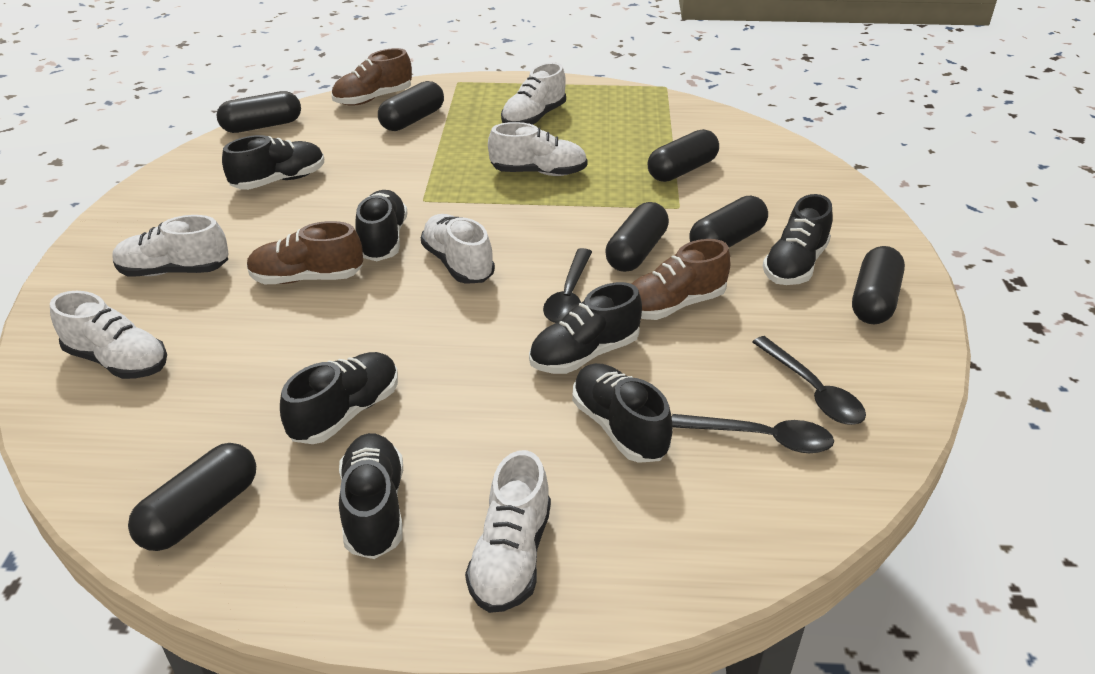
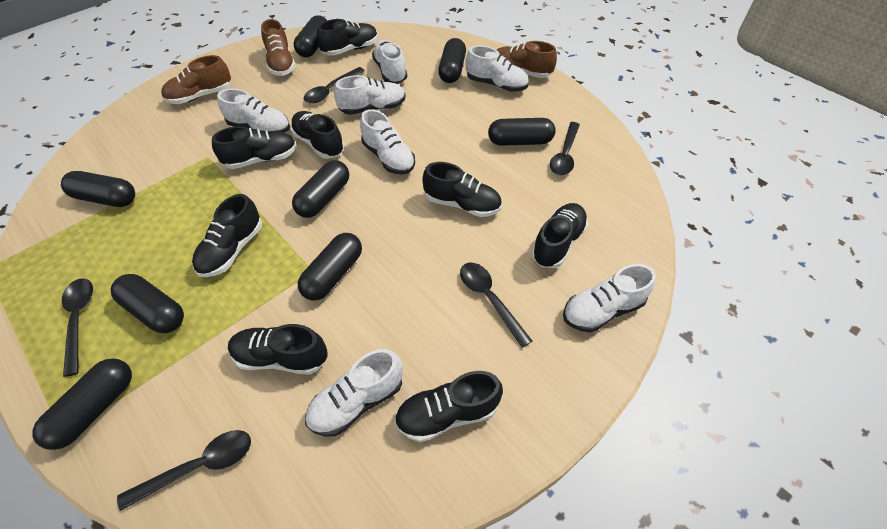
black capsule: [128,443,256,551] [217,91,301,133] [378,81,444,131] [605,202,669,272] [648,129,719,182] [689,196,768,248] [852,246,905,324] = 7 -> [33,358,132,450] [61,171,135,207] [110,274,184,333] [292,160,349,218] [294,16,327,57] [298,233,362,301] [438,38,466,83] [488,118,556,146] = 8
black shoe: [222,135,324,190] [280,352,398,444] [339,433,403,559] [356,190,408,261] [529,282,642,374] [572,363,673,463] [763,194,833,285] = 7 -> [192,194,262,277] [212,126,297,169] [228,324,327,375] [291,111,344,159] [317,19,378,56] [394,371,503,442] [422,162,502,217] [531,203,588,268] = 8
black spoon: [543,248,592,323] [672,414,834,453] [752,336,866,425] = 3 -> [62,278,93,377] [117,430,251,511] [304,67,365,103] [460,263,532,348] [550,122,580,175] = 5
white shoe: [50,291,167,379] [113,215,229,276] [421,214,495,284] [465,450,551,613] [488,122,588,176] [501,62,566,125] = 6 -> [217,89,290,133] [305,349,403,436] [334,75,406,115] [360,109,415,175] [372,40,407,84] [465,45,528,92] [563,264,656,333] = 7

